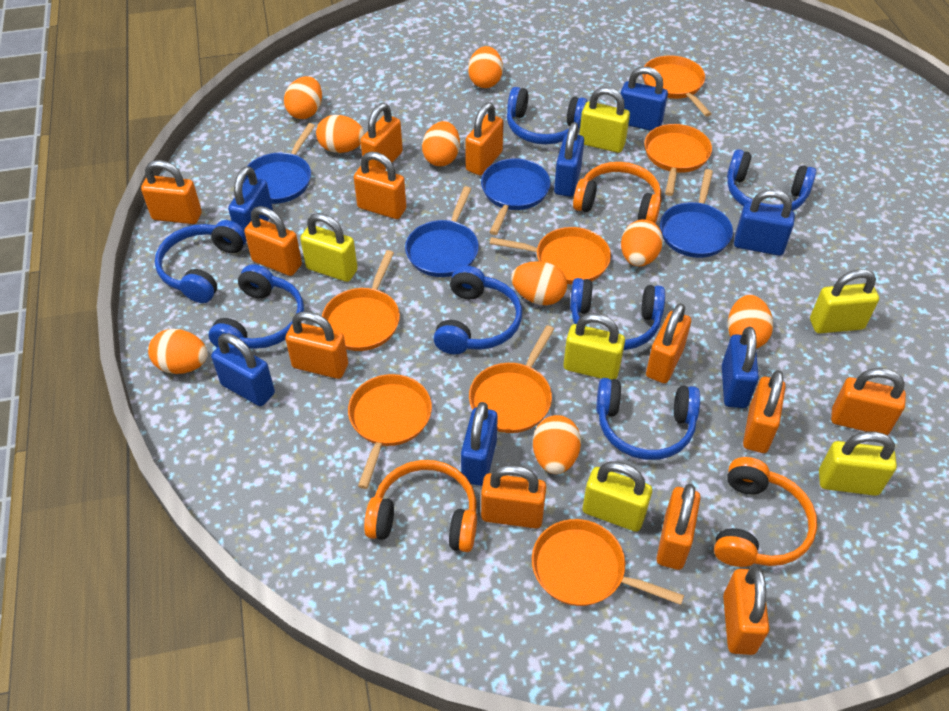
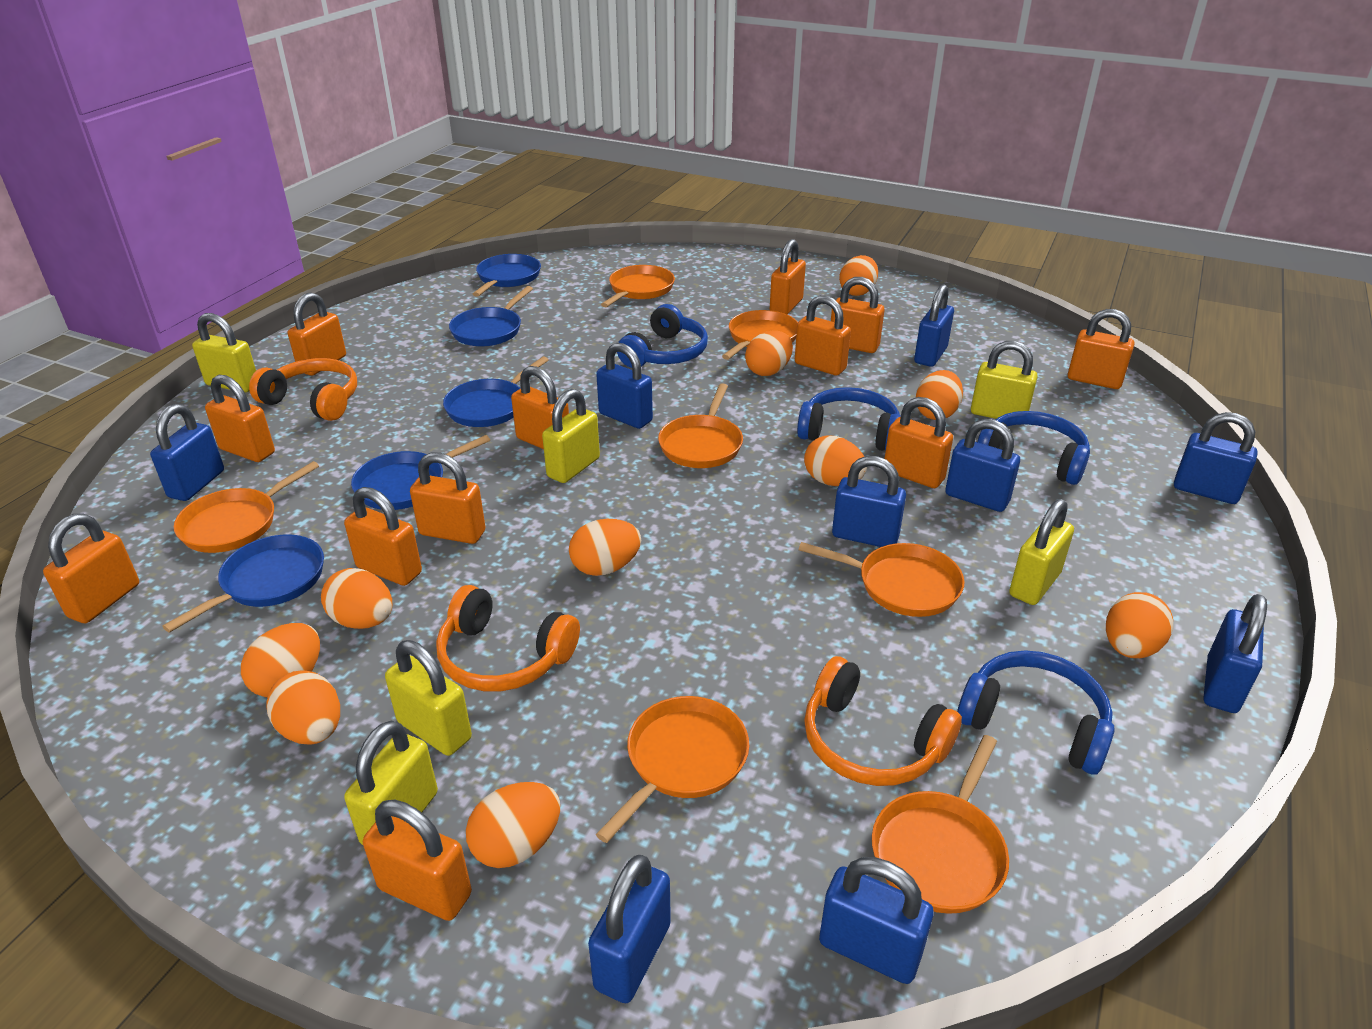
blue headphones: [155,220,247,303] [209,264,304,349] [433,265,522,355] [507,87,587,145] [570,278,665,350] [596,378,700,460] [727,149,816,211] = 7 -> [617,304,708,368] [797,387,901,451] [957,650,1115,775] [977,411,1090,485] = 4
blue padlock: [211,333,275,406] [228,166,273,229] [461,402,498,486] [554,122,584,197] [620,67,668,131] [722,327,759,408] [734,190,795,256] = 7 -> [150,404,224,501] [588,855,671,1003] [596,343,653,429] [819,857,934,984] [832,456,906,547] [914,284,954,367] [945,419,1020,512] [1174,412,1258,504] [1204,594,1267,713] = 9
blue pan: [243,123,315,204] [405,186,479,277] [481,158,551,235] [660,169,733,258] = 4 -> [162,535,324,633] [351,435,490,510] [443,356,549,427] [449,286,533,346] [473,254,541,297] = 5
orange egg: [148,329,208,374] [284,76,322,119] [316,115,365,153] [422,121,460,166] [468,46,503,88] [511,261,567,305] [533,415,581,474] [621,219,663,267] [728,295,773,349] = 9 -> [241,623,320,697] [267,670,340,745] [321,568,392,629] [466,782,560,868] [569,519,641,576] [745,330,793,376] [804,436,867,486] [839,255,878,296] [916,370,963,420] [1106,592,1173,658] = 10

